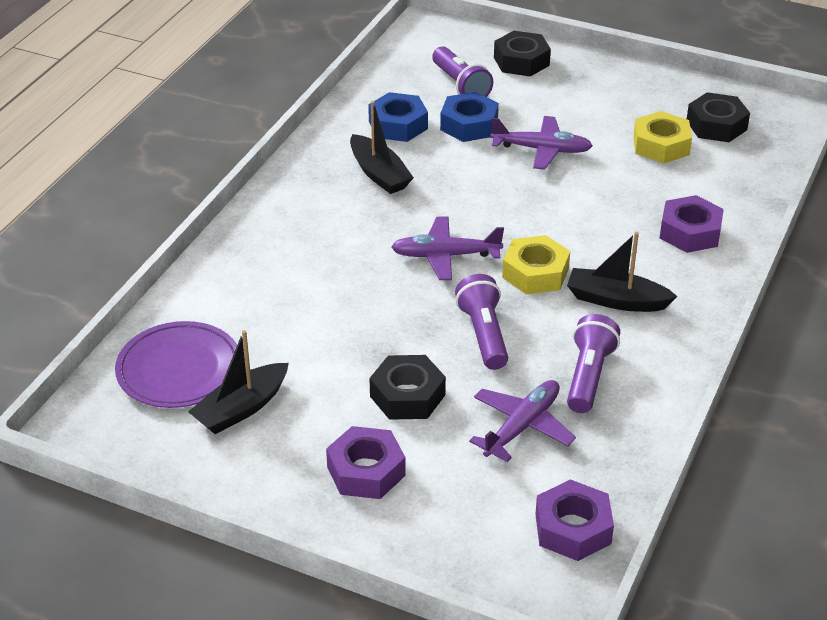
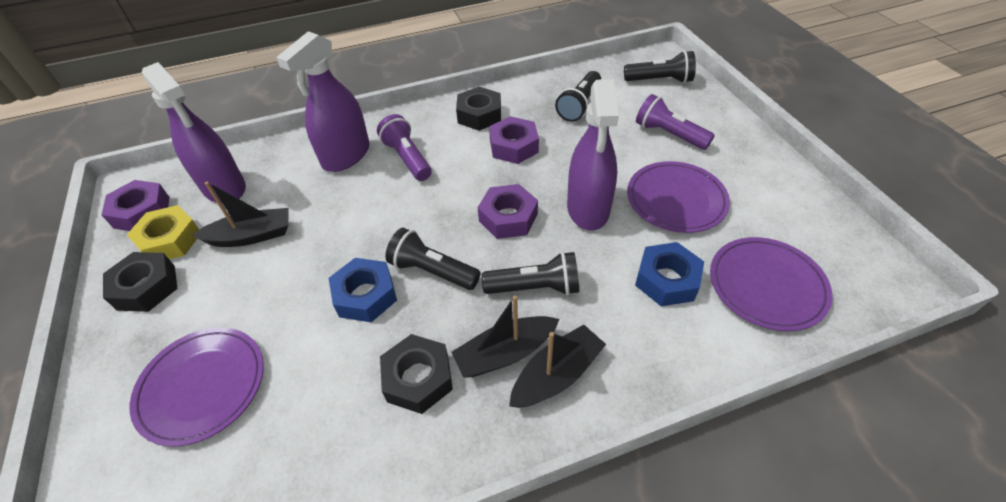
black flashlight: none = 0 -> [385,228,481,290] [481,252,579,295] [555,71,601,122] [624,51,696,83] = 4
purple flashlight: [432,46,493,97] [455,274,508,370] [567,314,620,413] = 3 -> [377,114,432,181] [636,94,715,150] = 2
purple plane: [391,217,504,280] [469,380,576,462] [490,116,593,170] = 3 -> none = 0
purple plate: [115,321,237,408] = 1 -> [130,327,264,447] [627,161,730,233] [710,237,833,331] = 3
purple spray bottle: none = 0 -> [142,62,246,204] [276,31,370,172] [567,79,619,231] = 3
yellow nut: [502,235,570,295] [633,111,692,164] = 2 -> [127,205,199,259] = 1

